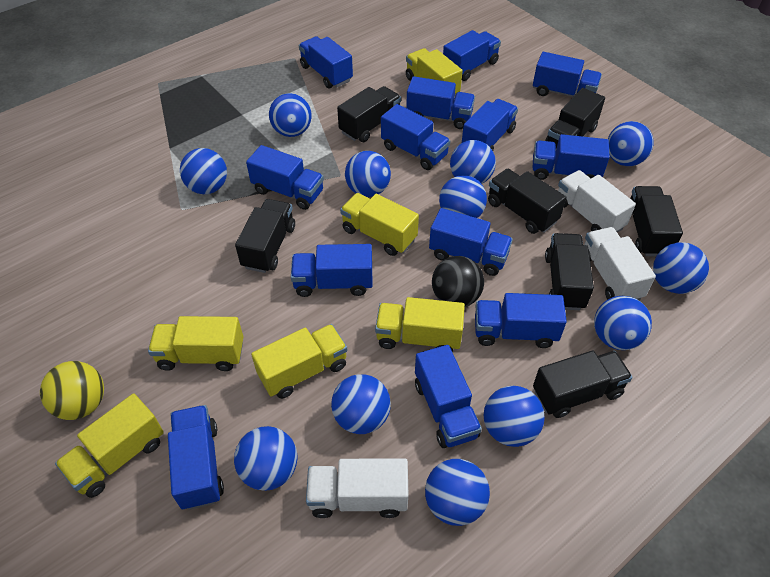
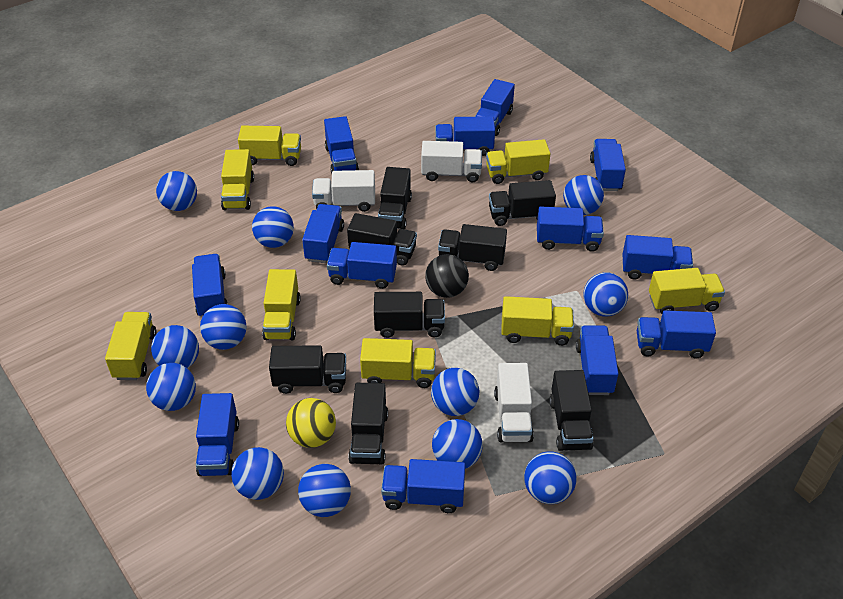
black truck: [235,199,295,273] [337,86,401,142] [488,169,566,234] [533,351,633,418] [545,88,605,148] [545,233,594,310] [630,186,683,256] = 7 -> [269,345,346,394] [347,213,417,266] [348,383,388,465] [374,292,445,338] [378,167,412,229] [438,224,507,271] [489,180,556,226] [549,370,594,451] = 8
yellow truck: [55,393,164,498] [148,316,243,371] [251,324,348,399] [340,193,419,256] [375,297,465,352] [406,48,463,96] = 6 -> [105,312,157,380] [221,149,254,210] [238,126,301,166] [262,269,300,340] [360,338,436,388] [486,139,550,184] [501,296,574,346] [649,268,725,314] = 8

